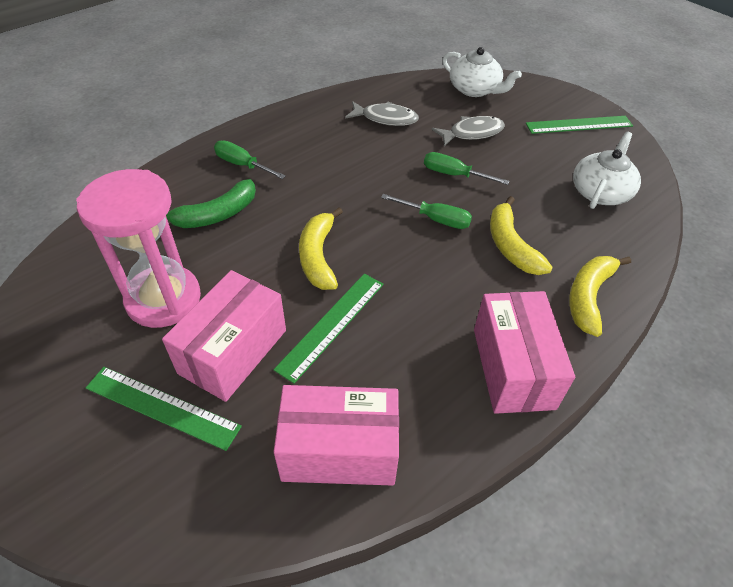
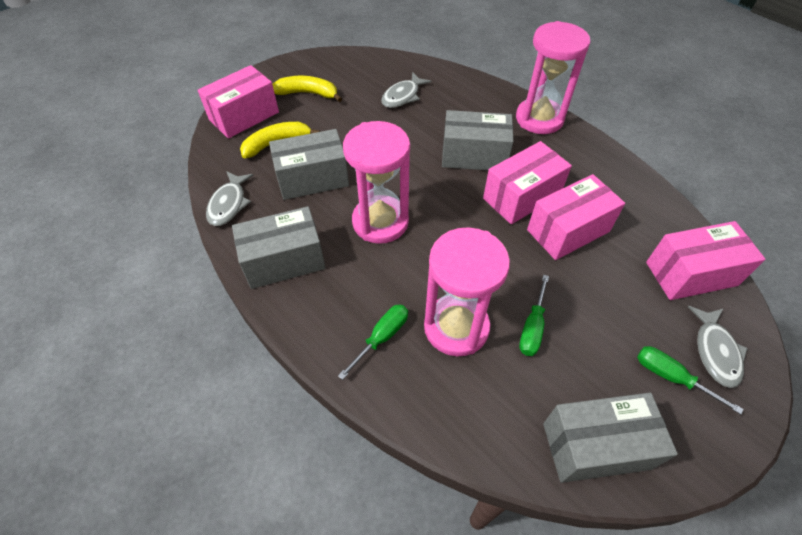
green banana: [166,179,256,228] = 1 -> none = 0
green ruler: [86,367,242,451] [273,274,384,384] [526,116,633,134] = 3 -> none = 0
grey box: none = 0 -> [232,206,325,289] [269,129,349,200] [442,110,513,170] [543,393,678,483] = 4
grey fish: [345,101,419,126] [432,116,505,146] = 2 -> [206,171,254,226] [381,72,432,108] [688,306,748,388] = 3
pink box: [162,270,286,402] [274,385,399,486] [474,291,575,414] = 3 -> [198,65,279,138] [483,141,572,224] [527,174,625,260] [646,221,765,300] = 4
pink hourglass: [76,169,201,328] = 1 -> [343,121,410,244] [424,227,510,356] [516,21,591,134] = 3
white teapot: [442,47,522,97] [573,132,641,209] = 2 -> none = 0
yellow banana: [299,208,343,290] [490,196,553,275] [569,256,631,337] = 3 -> [240,122,320,158] [272,76,342,102] = 2

